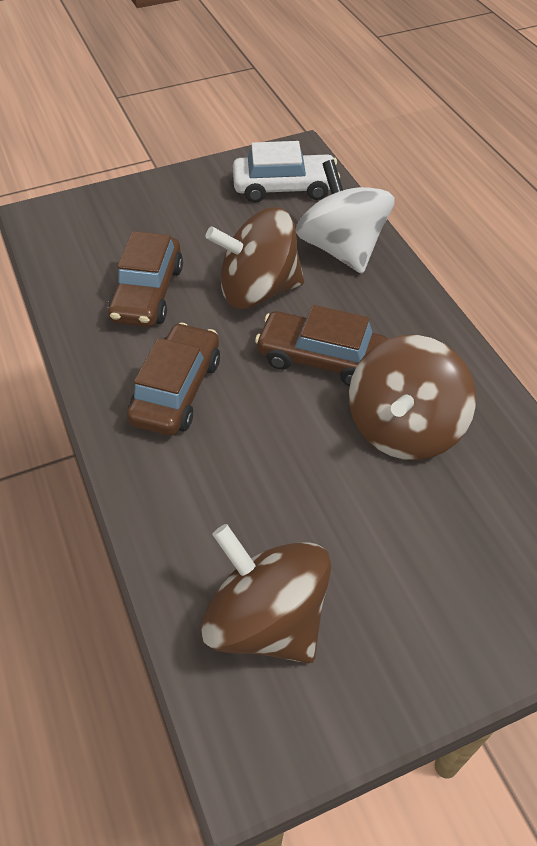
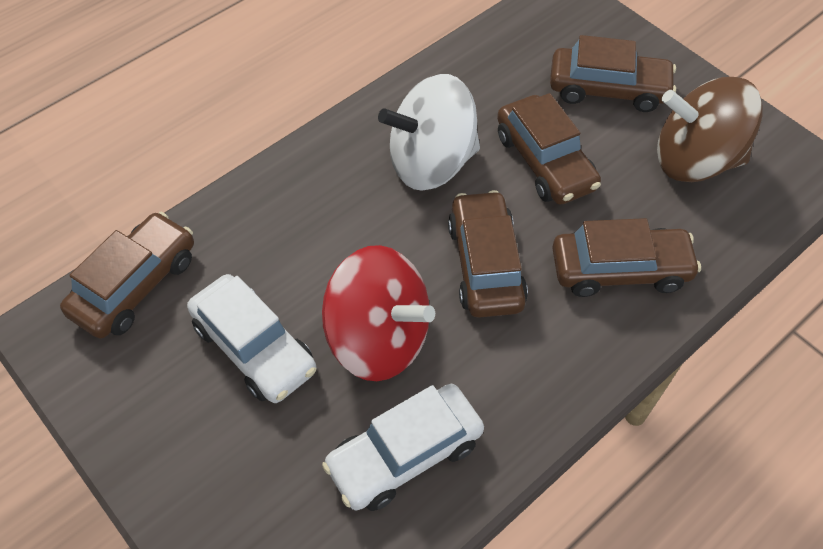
brown car: [108,231,183,327] [127,323,220,436] [255,305,388,386] = 3 -> [60,212,194,339] [448,190,528,318] [497,93,601,205] [550,35,676,112] [552,218,701,297] = 5
brown spinning top: [201,524,332,663] [206,207,304,309] [349,335,476,460] = 3 -> [657,77,763,182] = 1
red spinning top: none = 0 -> [322,245,435,381] = 1
white car: [233,141,340,203] = 1 -> [187,274,316,403] [322,384,484,511] = 2

